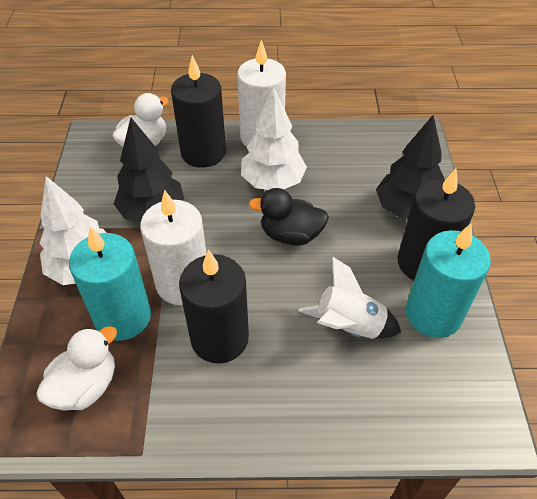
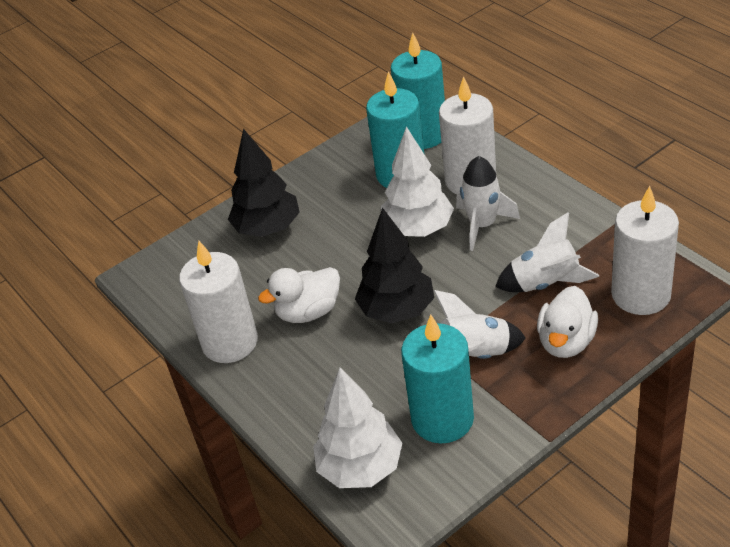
black candle: [171,55,226,168] [179,250,249,364] [398,169,475,280] = 3 -> none = 0
black duck: [248,188,329,246] = 1 -> none = 0
turquoise candle: [69,226,151,341] [406,224,491,338] = 2 -> [366,71,424,188] [391,32,445,149] [401,314,474,444] = 3
white candle: [140,190,207,305] [237,40,286,147] = 2 -> [179,241,258,363] [439,76,496,195] [611,186,679,315] = 3
white rocket: [298,257,401,339] = 1 -> [433,290,526,359] [456,156,520,251] [495,212,599,292] = 3

